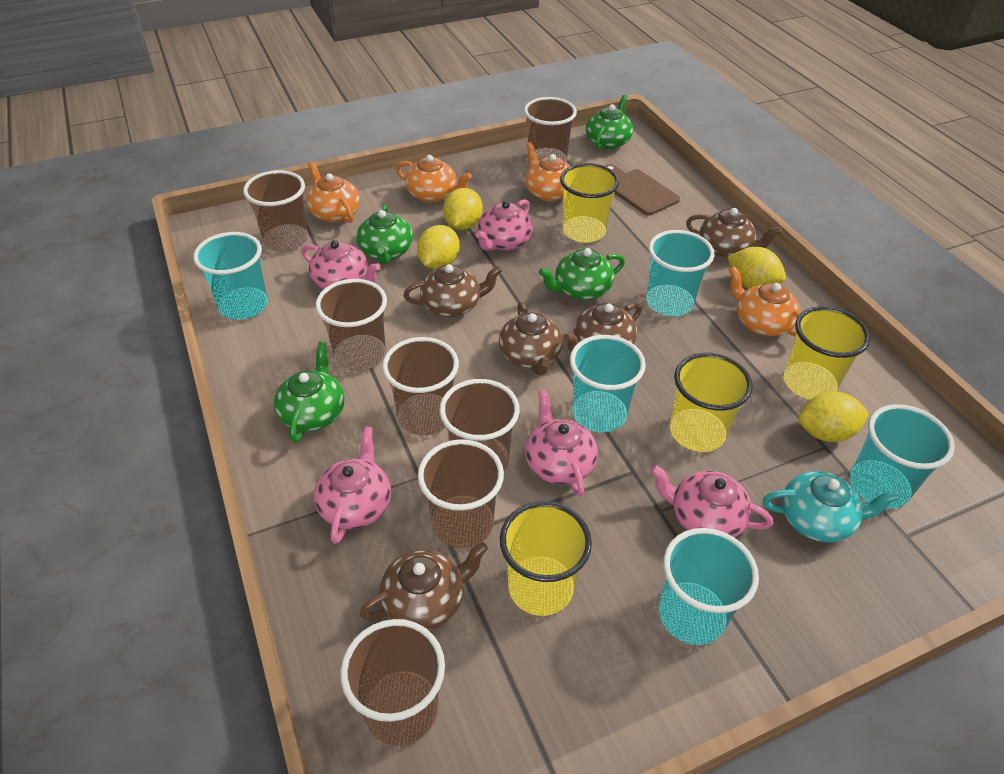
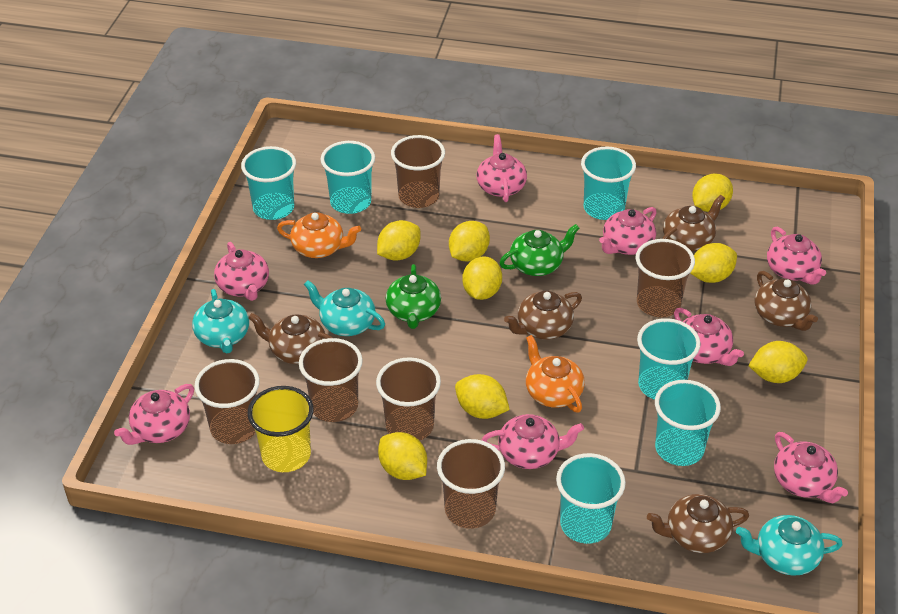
brown cup: [243,170,308,251] [316,279,387,371] [340,619,445,746] [382,337,459,435] [418,439,504,548] [439,379,520,471] [524,97,577,163] = 7 -> [194,359,260,444] [299,338,363,422] [376,357,441,441] [391,135,445,208] [437,439,505,529] [636,239,695,317] = 6
brown cutting board: [605,164,680,215] = 1 -> none = 0
green teapot: [274,342,345,443] [356,204,413,264] [539,248,625,300] [586,95,633,150] = 4 -> [386,264,441,329] [500,224,580,276] = 2
orange teapot: [306,161,360,223] [396,155,472,203] [525,142,570,202] [729,266,801,336] = 4 -> [277,212,361,258] [526,335,585,412] = 2
pink teapot: [301,240,381,289] [314,426,391,544] [475,199,533,251] [525,390,598,496] [650,465,773,538] = 5 -> [114,384,194,445] [214,242,269,301] [477,134,527,202] [482,414,584,469] [599,207,656,255] [674,308,744,366] [767,227,826,285] [774,432,848,503] = 8
turquoise cup: [193,232,268,319] [570,335,646,432] [646,230,714,316] [659,528,759,645] [850,404,955,509] = 5 -> [241,146,296,220] [321,141,375,214] [556,453,626,544] [581,146,636,220] [637,318,701,400] [655,380,721,466] = 6
turquoise teapot: [763,471,900,542] = 1 -> [192,289,249,354] [304,280,385,336] [736,515,843,576] = 3
yellow cup: [500,501,592,616] [560,163,619,243] [670,353,753,452] [784,306,870,400] = 4 -> [247,386,314,472] = 1
yellow lemon: [417,225,460,269] [443,188,483,230] [727,247,786,288] [798,391,869,442] = 4 -> [377,220,420,261] [378,432,427,480] [449,221,490,262] [455,374,510,419] [462,256,502,300] [690,243,737,283] [692,174,733,212] [748,341,808,383] = 8

